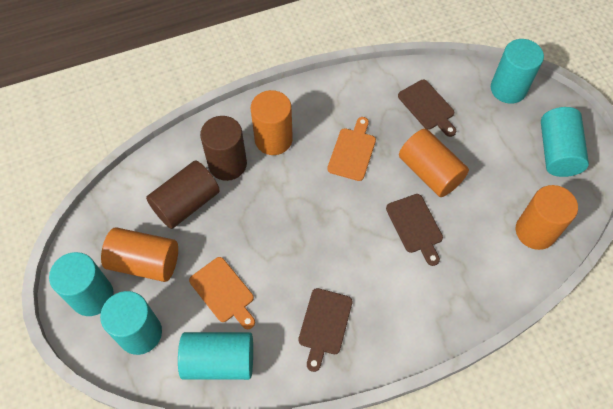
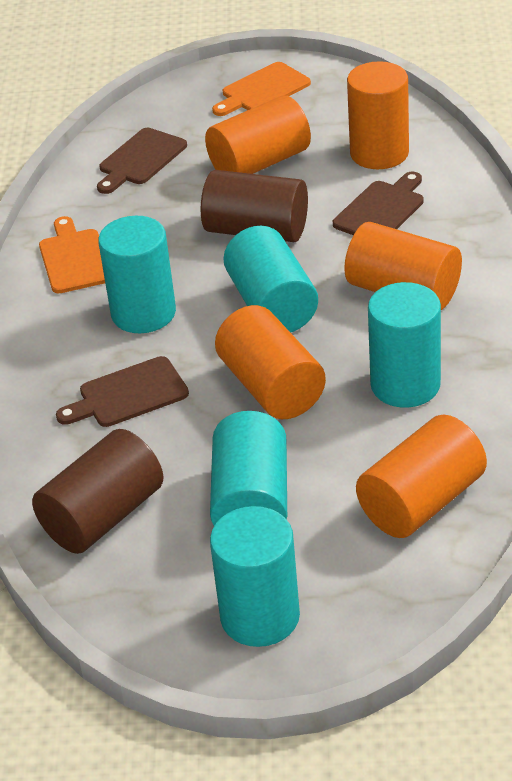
orange cylinder: [101,228,178,282] [250,90,293,155] [399,129,469,197] [516,185,578,250] = 4 -> [205,95,311,174] [215,305,326,419] [344,222,462,310] [347,61,409,169] [356,415,487,538] = 5

